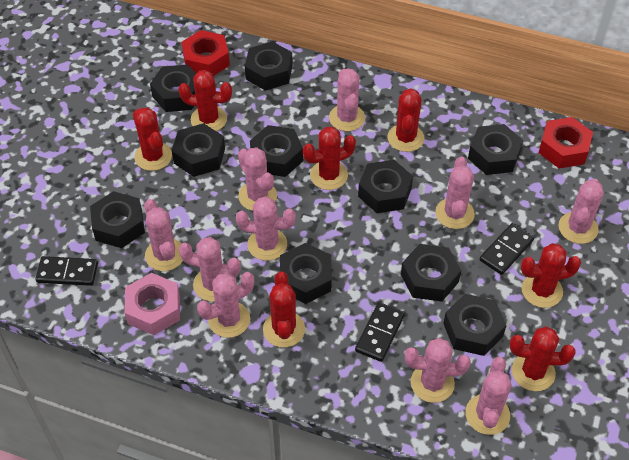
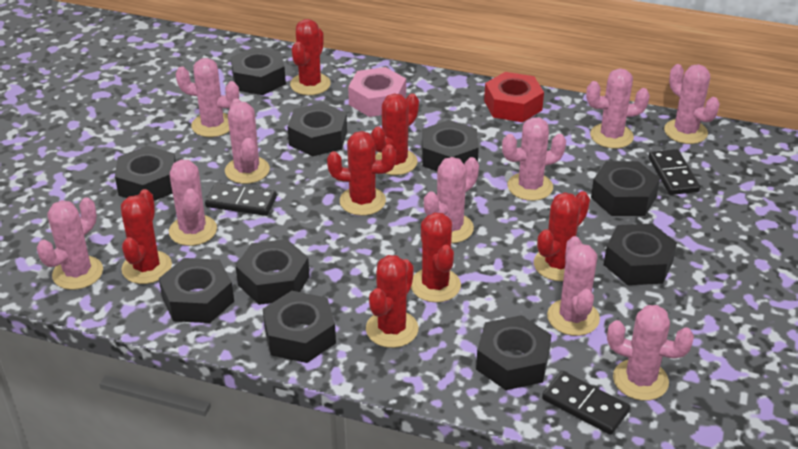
red nut: [181,30,230,76] [539,117,593,168] = 2 -> [484,72,544,122] = 1

